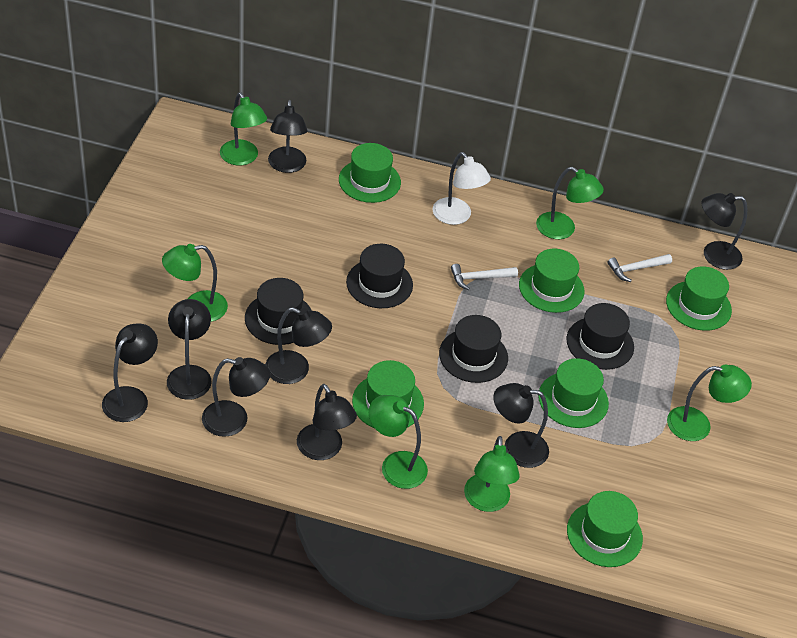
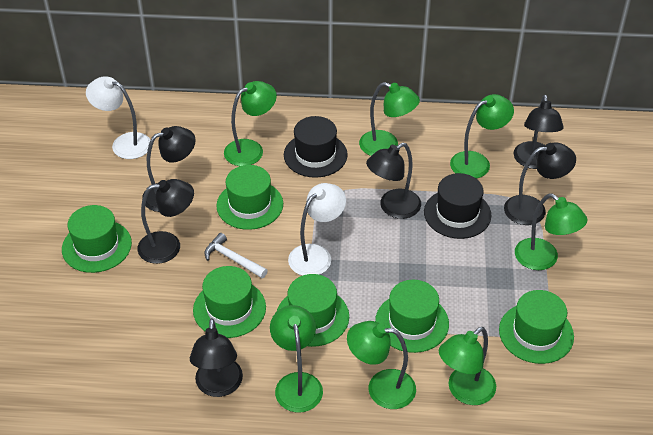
black hat: [245,278,312,345] [346,244,413,308] [439,315,508,383] [566,303,634,370] = 4 -> [284,116,348,178] [424,173,491,239] = 2
black lamp: [102,323,158,422] [167,299,212,400] [202,357,270,437] [265,307,332,384] [268,100,308,173] [297,384,357,460] [493,383,549,468] [701,193,747,270] = 8 -> [137,179,194,264] [142,126,196,212] [190,318,243,397] [366,143,421,219] [504,142,576,225] [514,95,564,169] = 6
green lamp: [162,244,228,322] [220,92,267,166] [369,395,428,489] [464,436,520,512] [536,167,604,239] [667,365,752,441] = 6 -> [224,81,277,166] [270,305,323,413] [347,321,416,409] [359,82,420,156] [439,327,496,405] [450,94,514,179] [515,194,588,270] = 7
white hammer: [451,264,518,290] [607,254,672,282] = 2 -> [204,233,268,278] = 1
white lamp: [433,152,491,225] = 1 -> [86,76,150,159] [288,183,346,276] = 2

